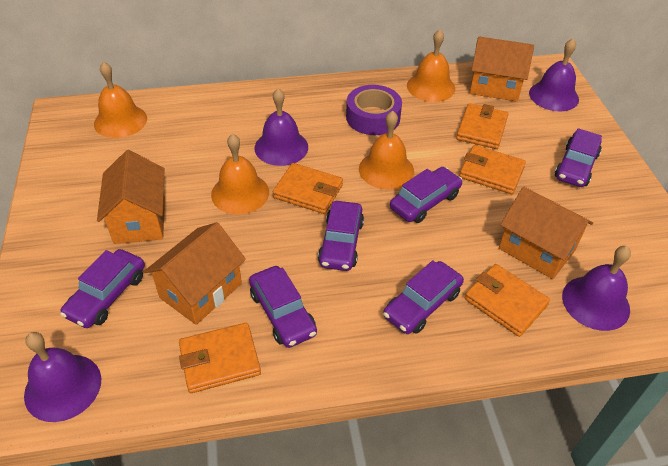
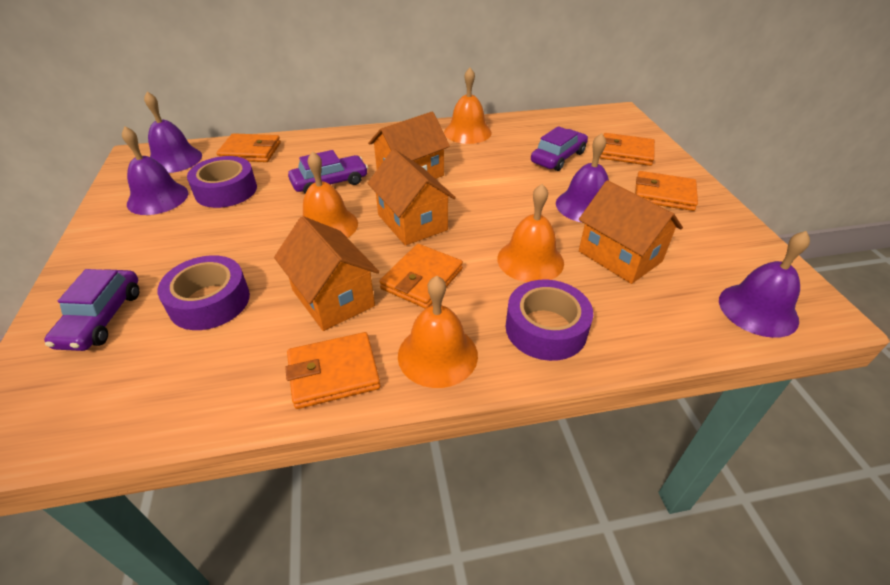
purple car: [60,249,145,328] [249,266,317,348] [318,201,364,271] [383,260,464,334] [390,167,463,223] [555,128,602,187] = 6 -> [44,269,139,351] [288,150,368,194] [531,126,588,171] = 3
purple tape: [346,85,402,135] = 1 -> [158,255,250,330] [187,156,257,208] [506,280,593,361] = 3

